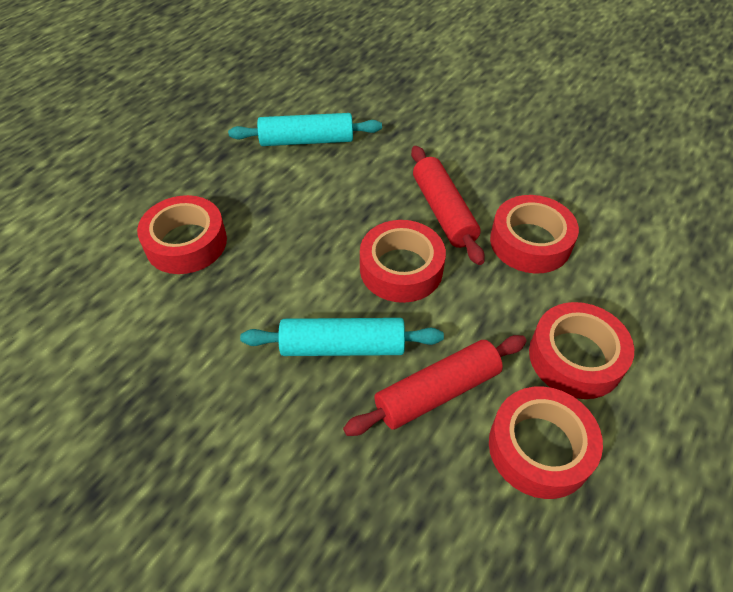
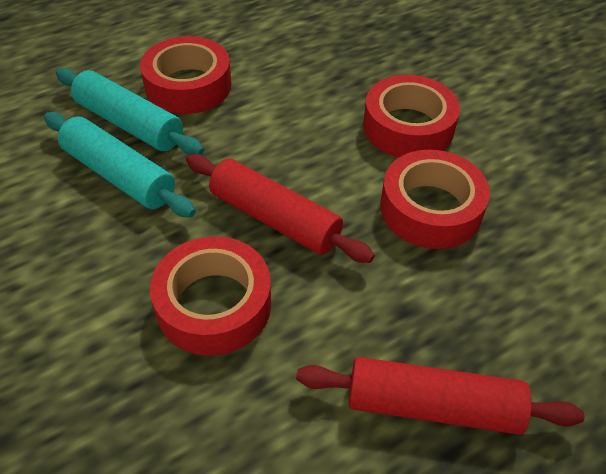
red tape: [137,195,227,274] [360,220,446,303] [489,386,603,499] [490,195,579,273] [529,302,634,399] = 5 -> [140,36,232,114] [150,236,271,356] [363,75,460,157] [380,150,490,249] = 4

